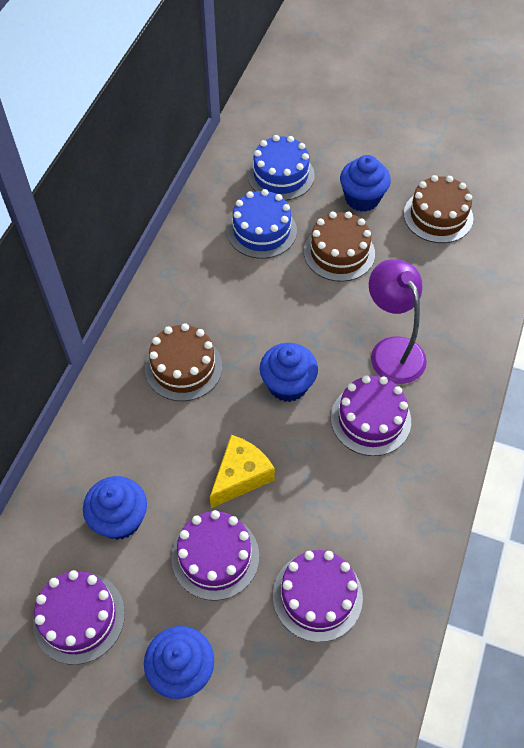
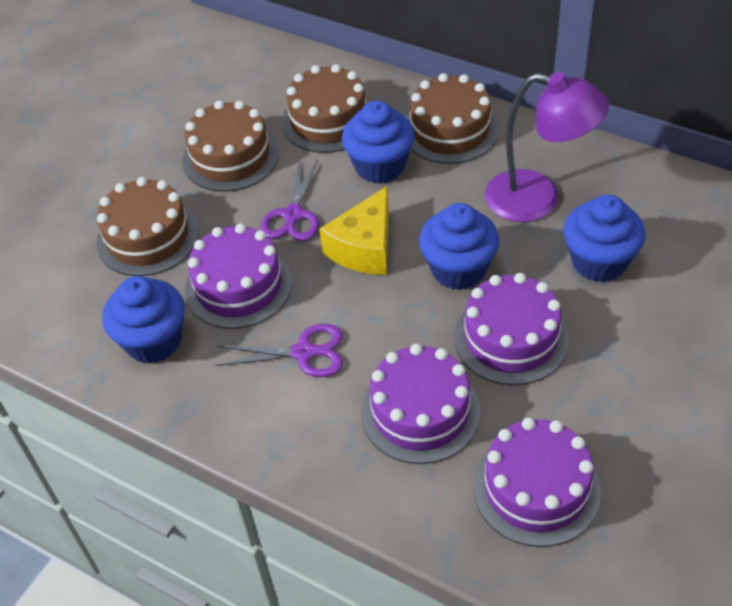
blue cake: [227,189,297,259] [248,135,315,201] = 2 -> none = 0
brown cake: [145,323,222,401] [304,212,375,282] [404,175,473,243] = 3 -> [96,177,199,276] [183,101,279,192] [282,64,369,153] [406,73,499,164] = 4
purple scissors: none = 0 -> [216,324,343,377] [260,159,319,241] = 2

